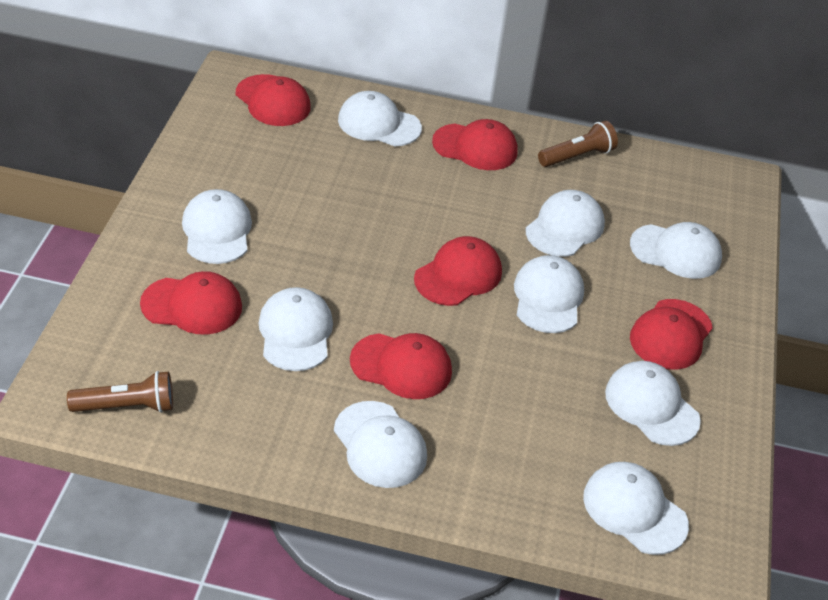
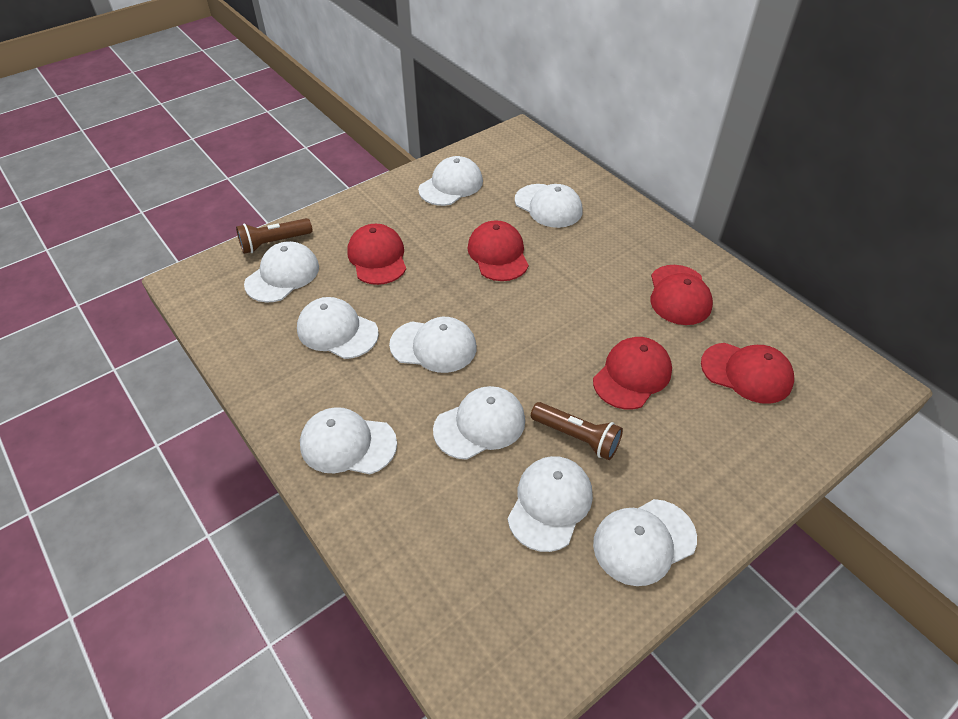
red cap: [140,271,242,335] [236,74,311,126] [350,333,452,399] [414,236,502,306] [432,119,518,170] [630,299,713,370] = 6 -> [347,224,406,285] [467,220,529,281] [593,337,672,409] [651,265,713,325] [701,343,794,404] = 5

